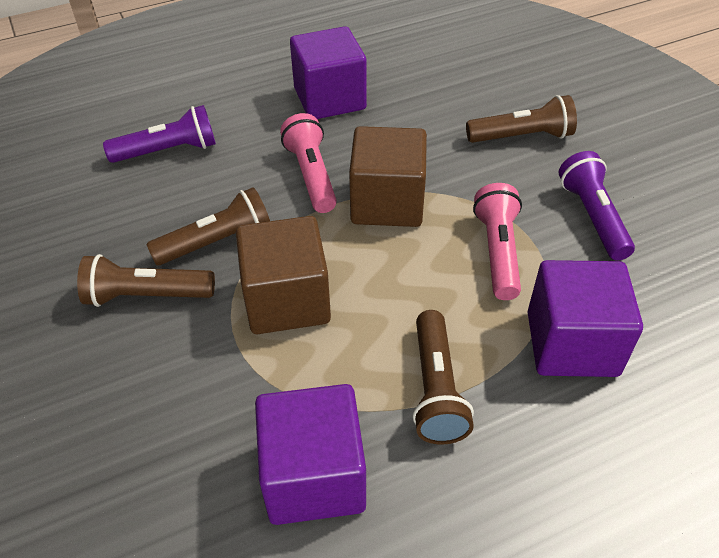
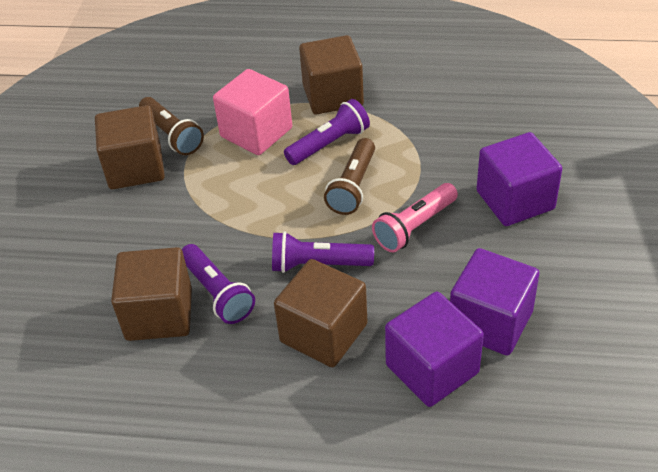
brown cube: [236,216,331,334] [349,126,427,227] = 2 -> [95,105,165,189] [111,247,192,341] [274,259,367,367] [299,35,364,115] = 4
brown flashlight: [77,254,215,307] [146,187,270,265] [413,310,474,445] [466,95,577,143] = 4 -> [139,97,204,155] [324,138,375,215] = 2
pink cube: none = 0 -> [213,69,292,155] = 1
pink flashlight: [280,113,337,213] [473,183,522,300] = 2 -> [372,183,458,252] = 1
purple flashlight: [103,105,216,163] [559,151,635,261] = 2 -> [182,244,255,324] [272,231,374,273] [284,99,370,165] = 3

